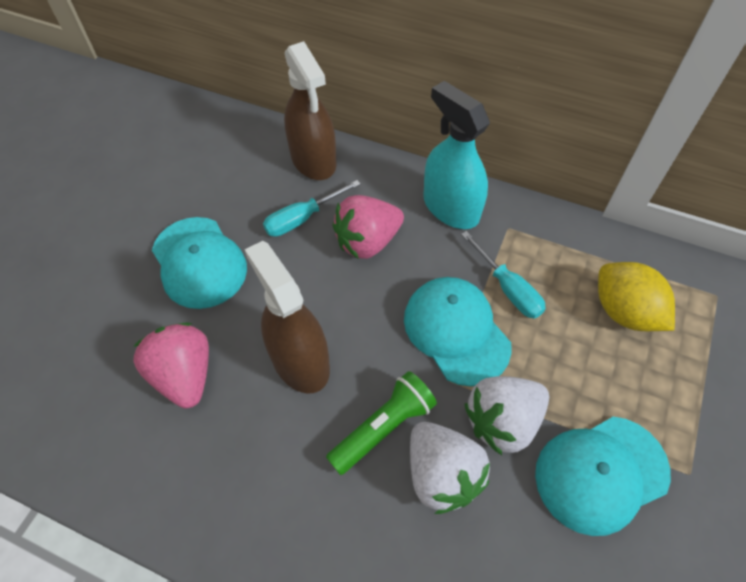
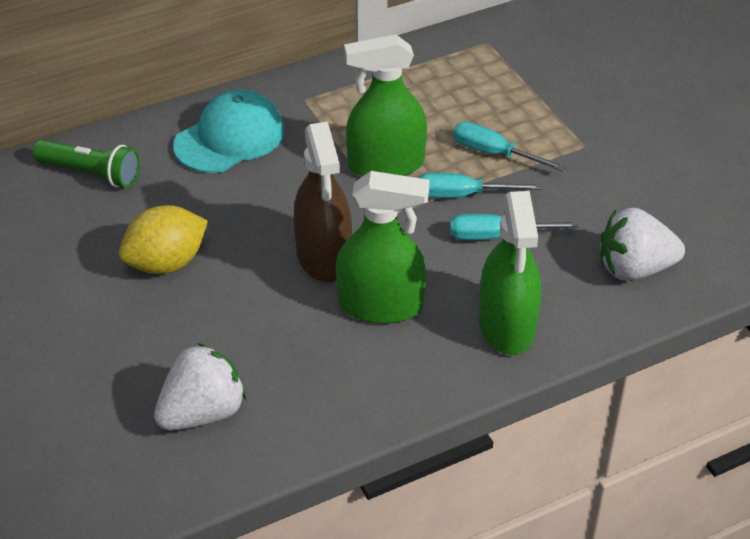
brown spray bottle: [244,241,330,394] [284,41,337,180] = 2 -> [293,122,352,282] = 1
green spray bottle: none = 0 -> [336,171,429,324] [344,34,427,177] [479,191,541,355] = 3
pink strawberry: [133,322,209,408] [333,195,404,259] = 2 -> none = 0
turquoise cap: [152,217,247,309] [404,277,512,386] [535,417,671,536] = 3 -> [173,90,284,173] = 1
turquoise screwdriver: [263,180,361,237] [461,231,546,319] = 2 -> [418,173,542,198] [450,214,578,240] [453,122,566,171] = 3
turquoise spray bottle: [423,81,490,229] = 1 -> none = 0

